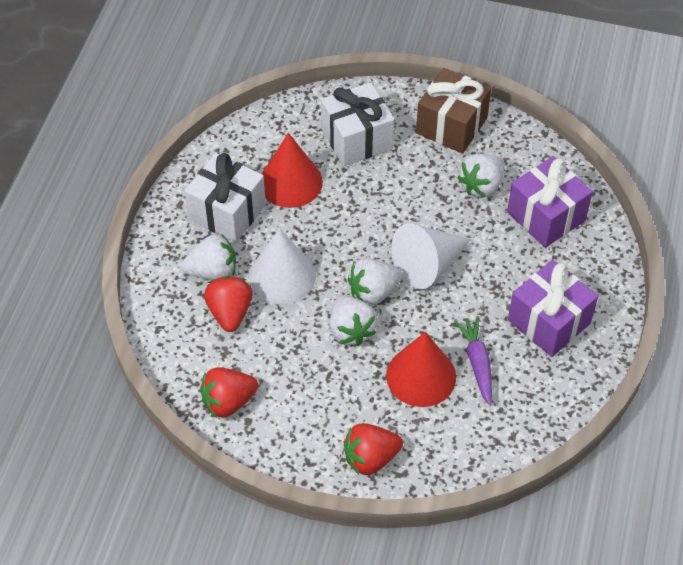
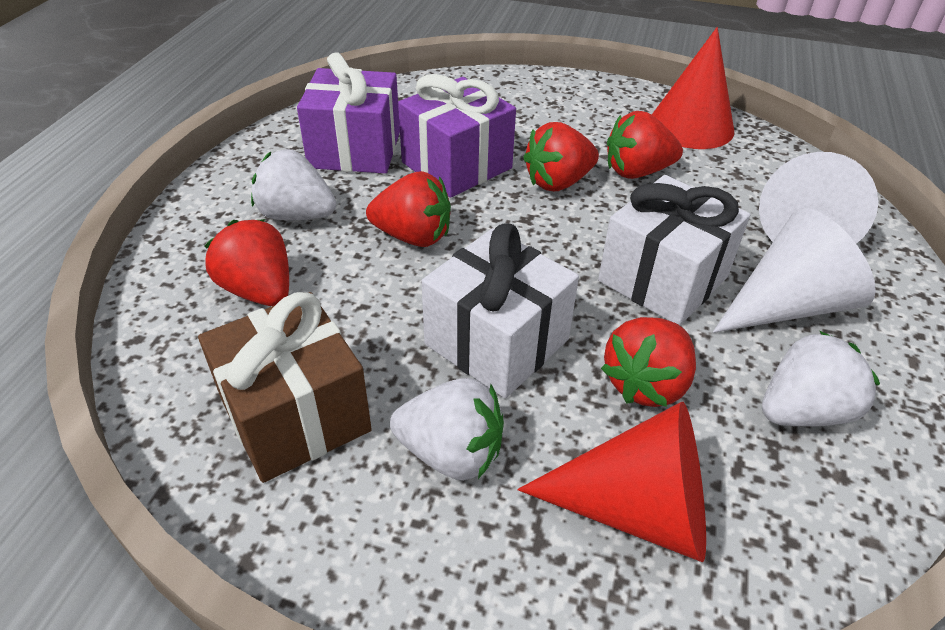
purple carrot: [454,316,492,406] = 1 -> none = 0
red strawberry: [200,367,258,418] [204,276,253,332] [344,423,403,475] = 3 -> [205,219,289,306] [366,171,451,247] [523,122,599,191] [601,317,696,407] [607,111,683,179] = 5
white strawberry: [181,234,236,280] [330,295,377,346] [348,258,402,306] [457,153,505,198] = 4 -> [251,149,336,220] [390,378,504,481] [762,331,880,427] = 3

